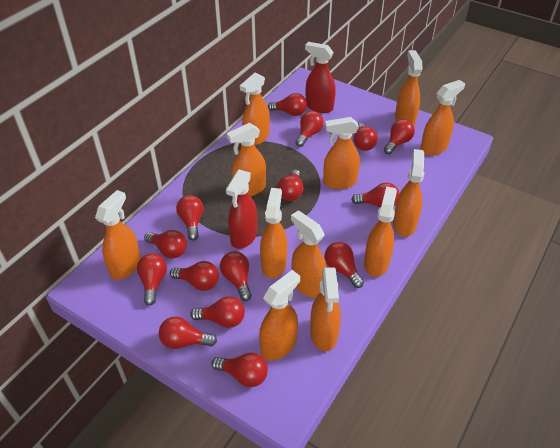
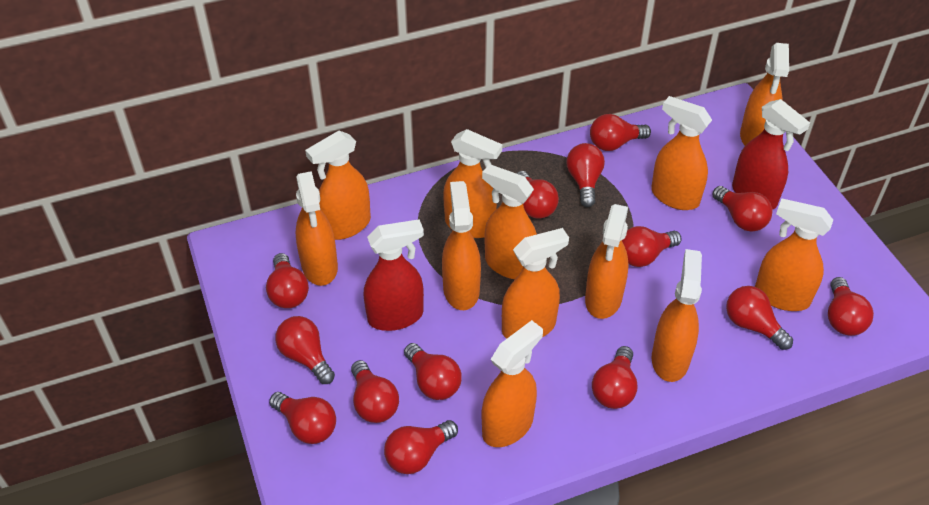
red light bulb: [137,253,167,306] [144,230,187,258] [159,316,217,349] [170,261,219,291] [176,195,204,241] [190,296,245,328] [212,352,268,387] [220,251,252,301] [268,93,307,116] [277,169,303,201] [295,111,324,147] [325,242,364,288] [351,183,399,207] [353,123,378,151] [384,119,415,154] = 15 -> [266,253,309,308] [269,392,336,444] [275,316,335,384] [351,360,399,423] [384,420,458,474] [404,343,462,400] [516,171,559,219] [567,143,605,207] [590,114,651,151] [592,346,638,409] [622,226,681,267] [712,186,773,232] [726,286,793,350] [828,277,874,336] = 14

